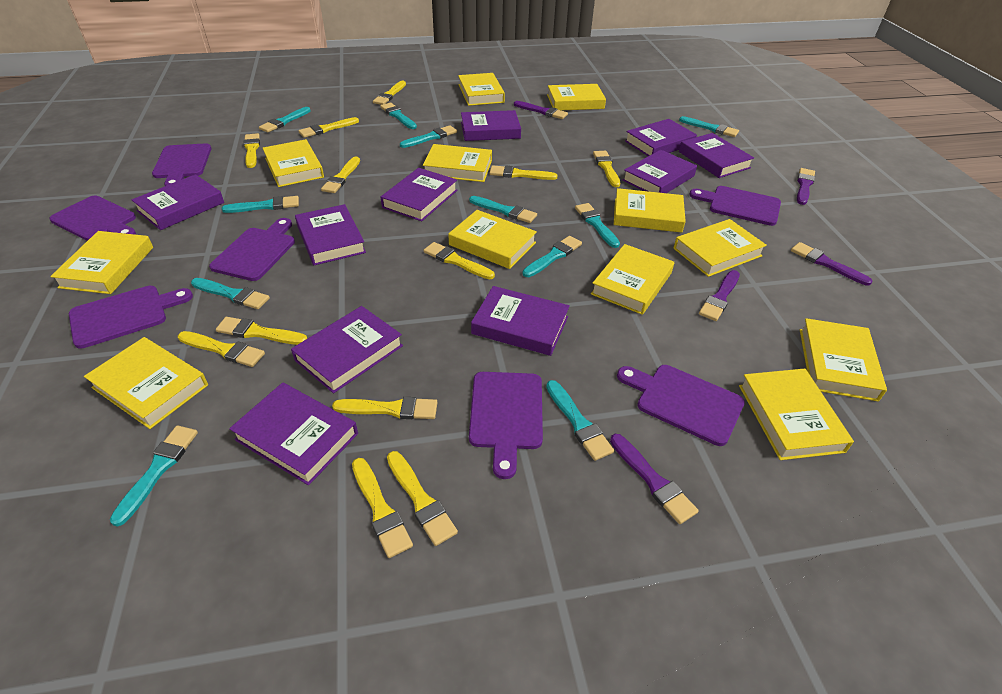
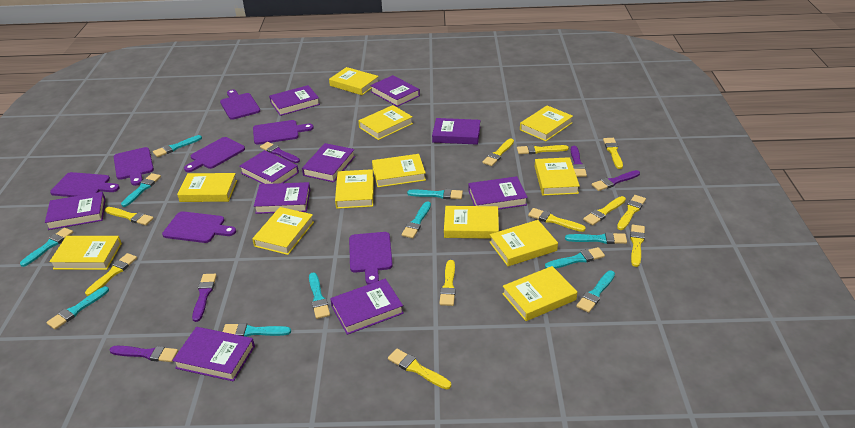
yellow brush: [178,331,265,367] [216,317,307,345] [243,133,260,168] [298,117,359,138] [321,156,360,193] [332,397,437,419] [352,458,413,558] [373,81,406,105] [387,451,458,546] [423,242,495,279] [489,165,557,180] [593,151,620,187] = 12 -> [85,253,137,296] [105,207,154,225] [388,349,451,390] [439,260,456,306] [482,139,514,166] [517,145,569,154] [528,208,586,232] [583,196,626,225] [603,138,623,169] [617,195,646,230] [630,225,645,267] = 11

